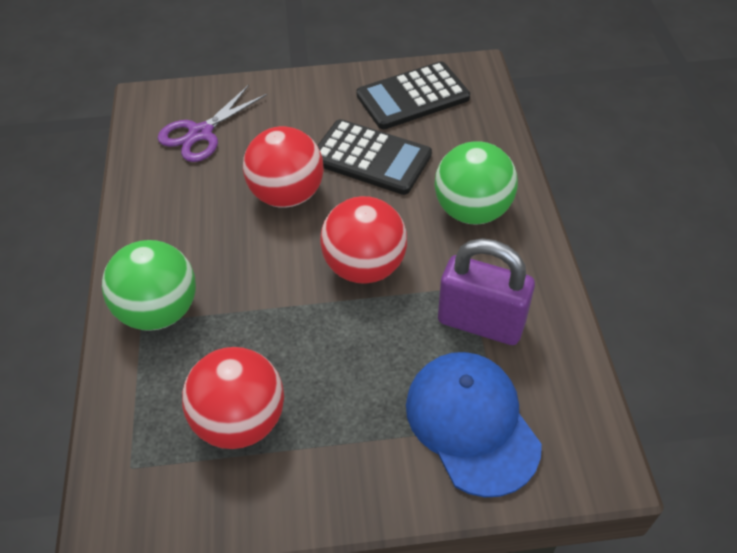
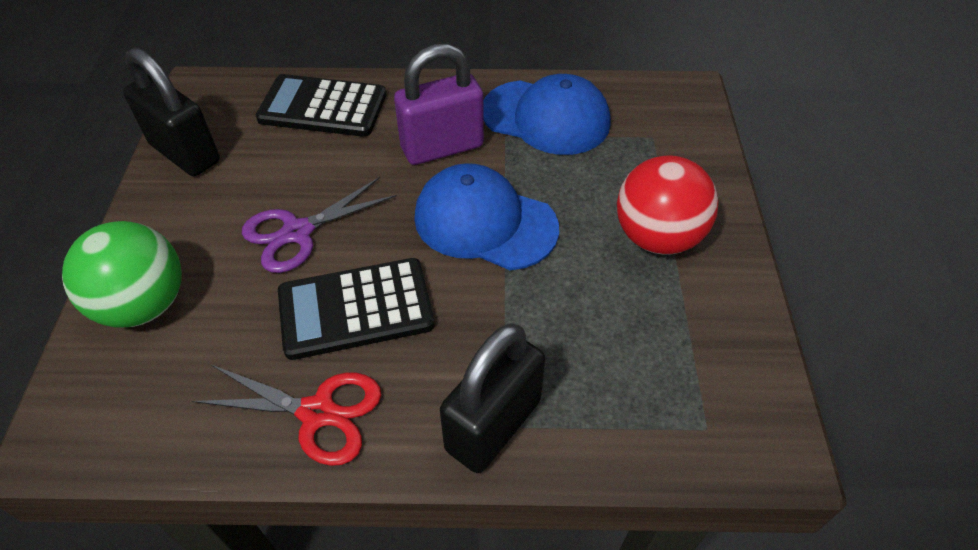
black padlock: none = 0 -> [123,47,220,176] [440,323,546,473] = 2
blue cap: [406,352,542,497] = 1 -> [414,163,559,270] [483,74,610,155] = 2
green ball: [102,240,196,331] [434,141,518,225] = 2 -> [62,221,182,328] = 1
red ball: [182,347,284,449] [243,126,324,208] [320,196,407,284] = 3 -> [617,155,718,255] = 1
red scissors: none = 0 -> [192,365,381,466] = 1

